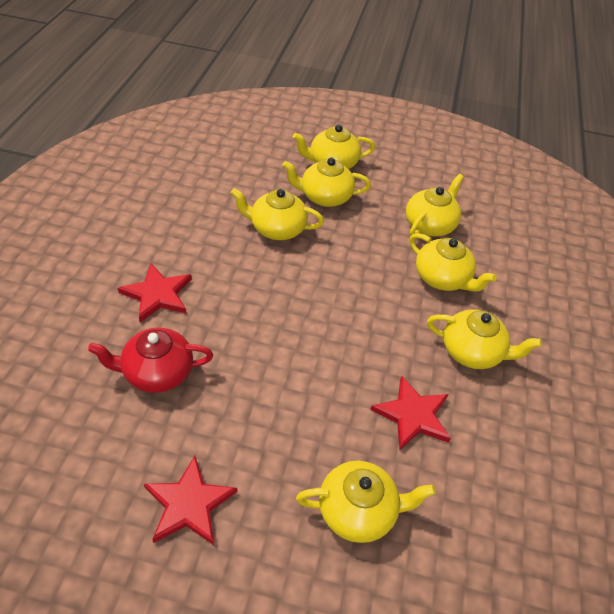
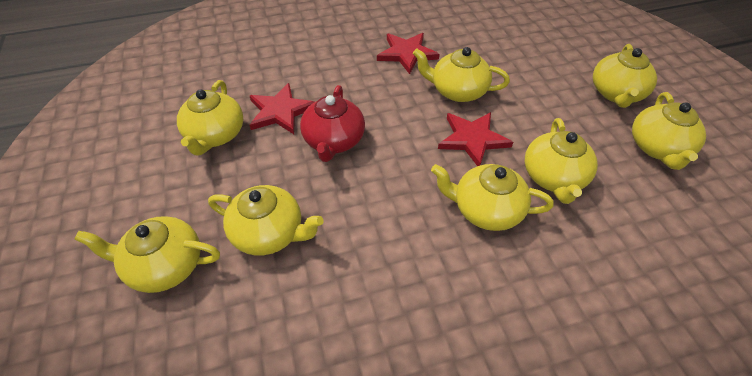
yellow teapot: [231,188,324,240] [282,158,371,207] [293,124,375,169] [296,461,436,543] [406,174,464,237] [410,233,497,292] [427,309,542,369] = 7 -> [74,216,220,293] [177,80,243,156] [208,185,324,256] [413,47,510,102] [431,164,554,231] [525,118,598,204] [593,44,657,108] [632,92,706,170] = 8

